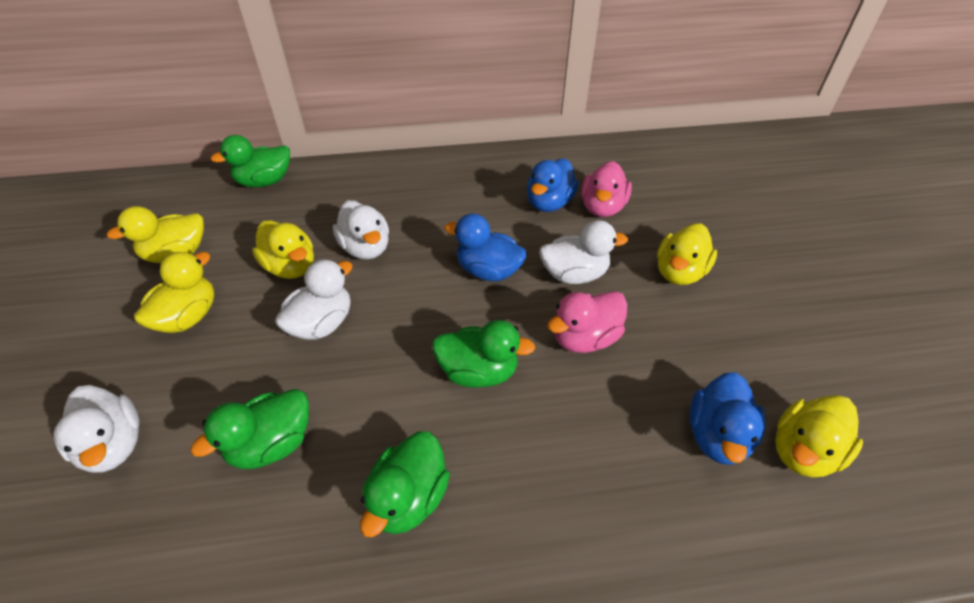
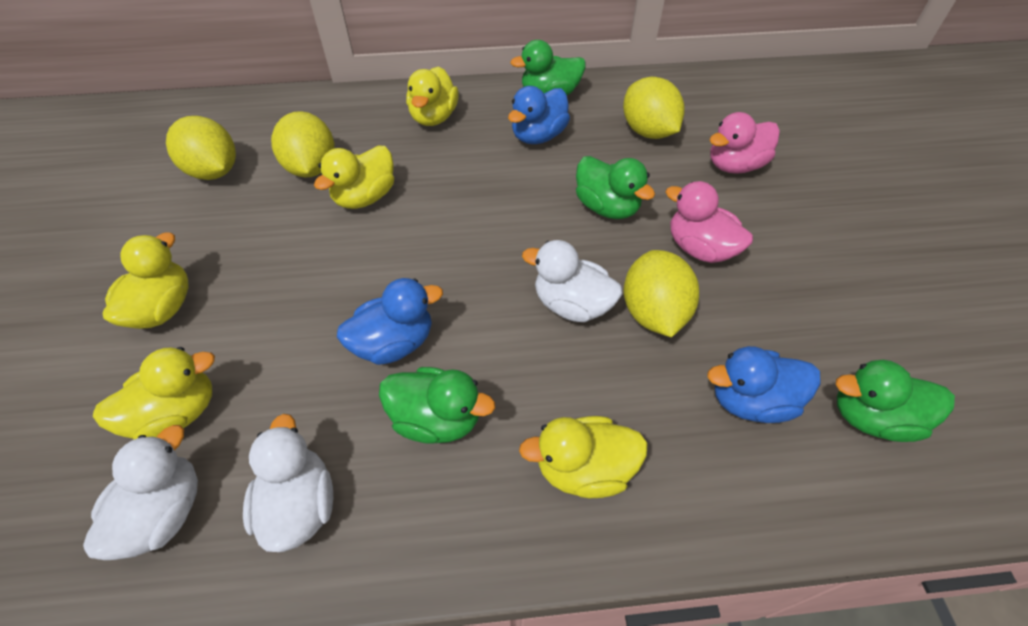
white duck: [54,385,139,473] [275,259,353,340] [333,200,389,260] [539,220,628,284] = 4 -> [83,425,198,560] [243,414,333,552] [522,240,622,322] = 3
yellow lemon: none = 0 -> [166,116,236,180] [271,111,335,178] [623,77,684,139] [624,250,699,337] = 4

